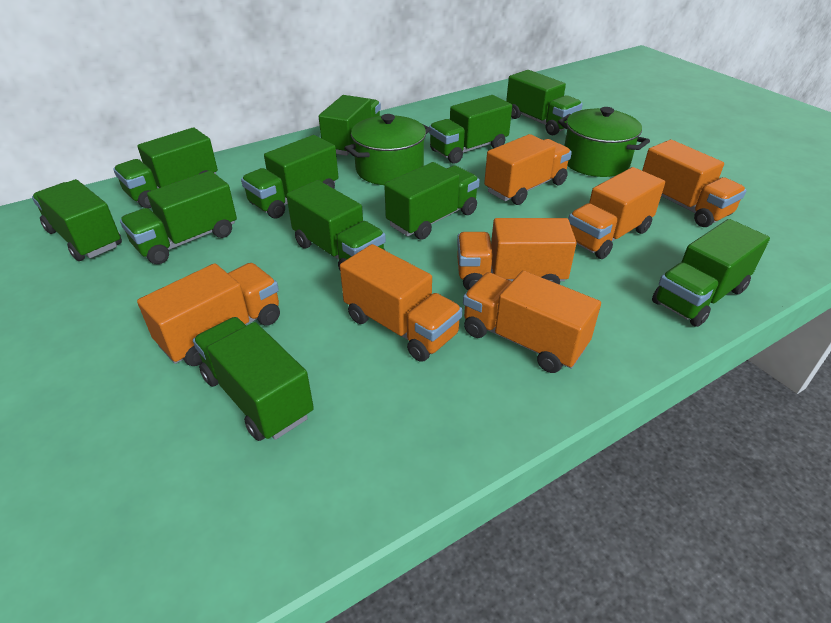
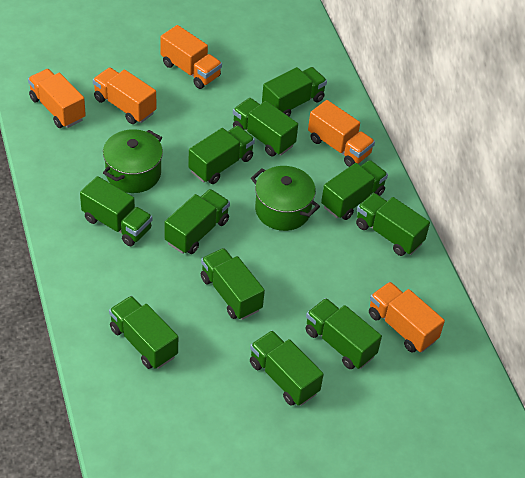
orange truck: [137,263,280,366] [340,244,463,362] [457,218,577,290] [463,271,601,373] [484,134,572,205] [568,167,665,259] [642,140,747,227] = 7 -> [28,69,86,128] [93,68,156,124] [160,25,222,89] [308,100,375,167] [369,282,445,353] = 5

